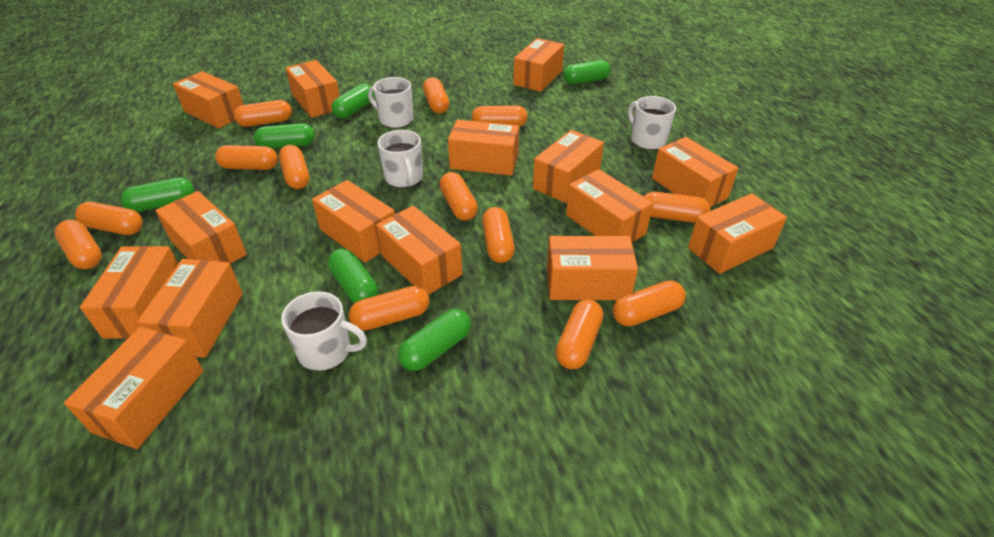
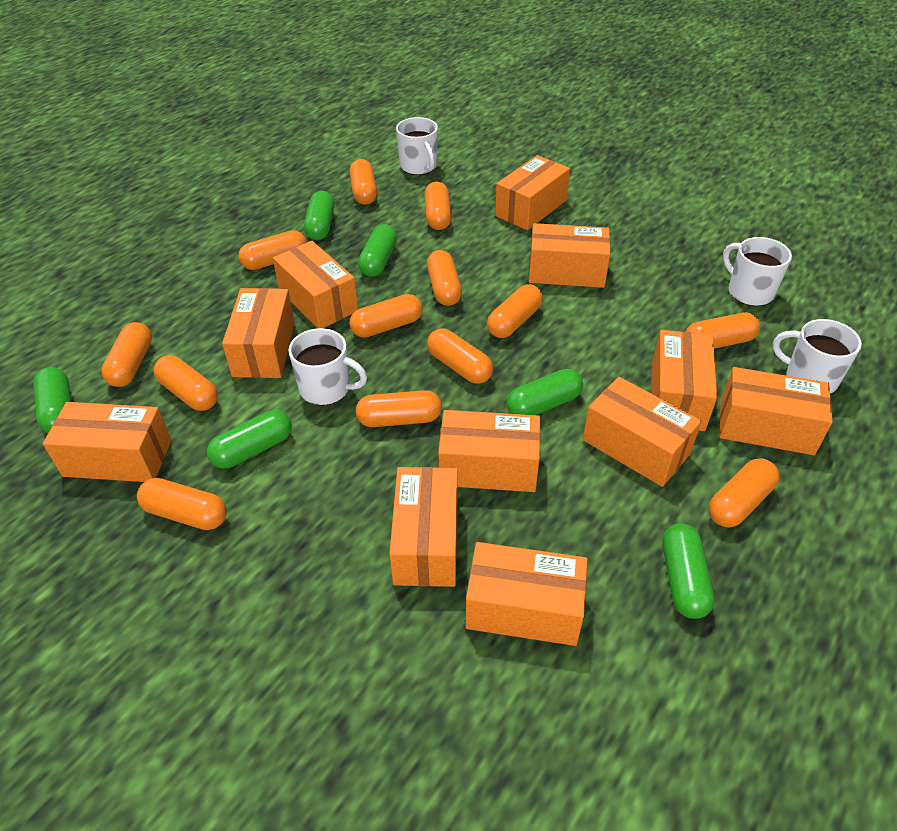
orange box: [64,326,203,449] [80,246,178,339] [137,259,243,358] [155,191,247,264] [173,71,244,128] [285,60,340,118] [312,180,395,263] [376,206,462,295] [448,120,519,176] [513,38,564,92] [533,130,604,203] [547,236,638,300] [566,169,653,243] [652,137,739,207] [688,193,787,274] = 15 -> [43,402,171,482] [222,288,295,378] [273,241,358,328] [389,467,458,587] [438,410,540,492] [465,542,588,646] [495,155,570,230] [529,223,610,288] [583,377,702,487] [651,330,717,431] [719,367,833,455] = 11

